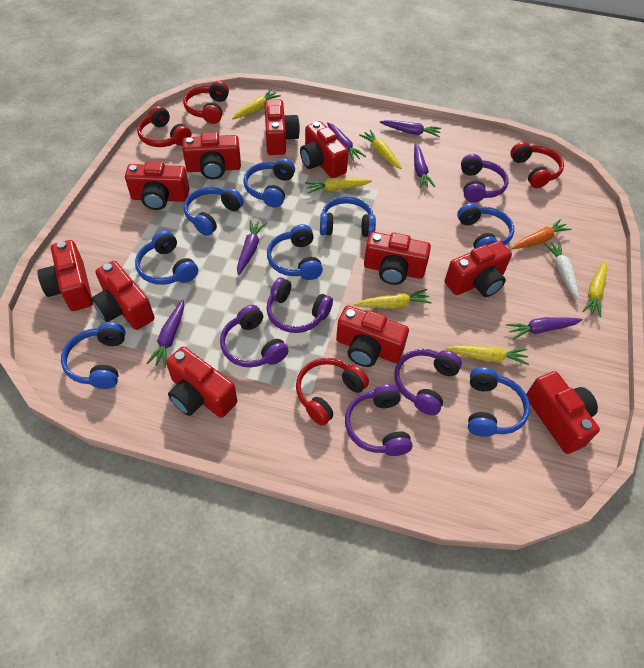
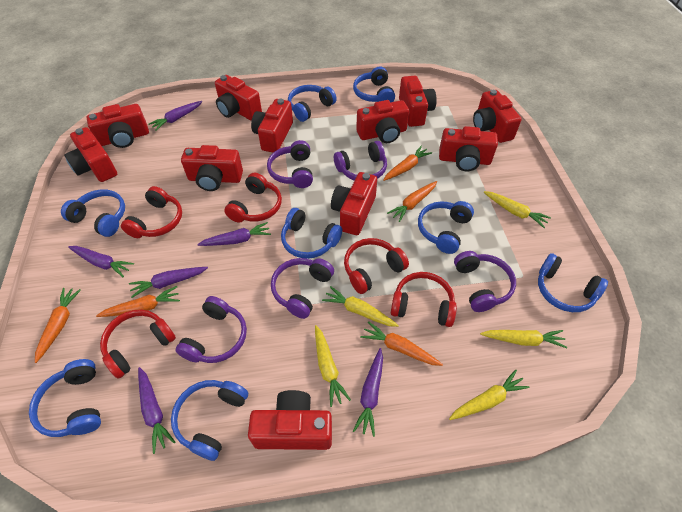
orange carrot: [512,219,572,249] = 1 -> [35,288,81,363] [96,286,180,317] [360,321,443,366] [383,146,432,181] [387,181,437,222] = 5
red headphones: [137,106,191,147] [183,81,229,124] [296,358,369,426] [510,142,564,188] = 4 -> [100,310,176,378] [121,186,182,238] [224,173,282,223] [344,238,409,294] [391,272,457,327] = 5
white carrot: [544,242,580,299] = 1 -> none = 0
yellow carrot: [232,90,281,120] [305,177,372,193] [354,289,432,309] [359,130,402,169] [446,345,529,365] [583,261,607,318] = 6 -> [315,325,351,407] [322,286,399,327] [449,370,530,420] [480,330,567,348] [484,191,551,228] = 5

